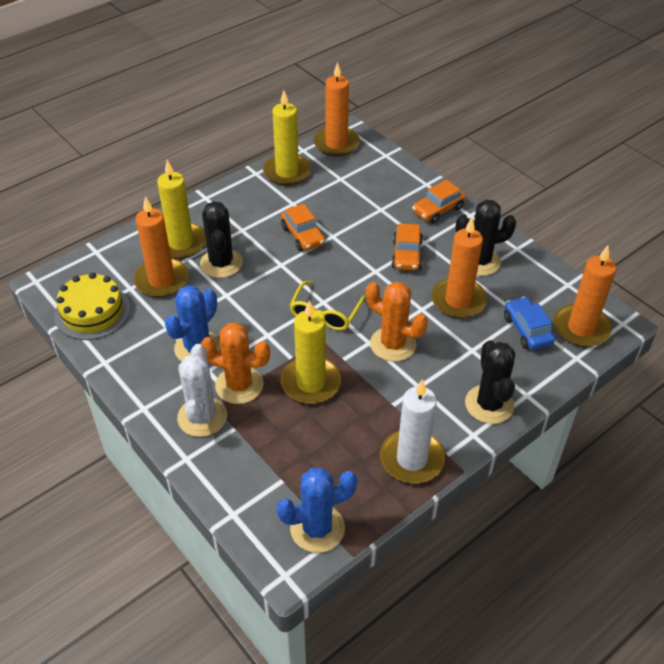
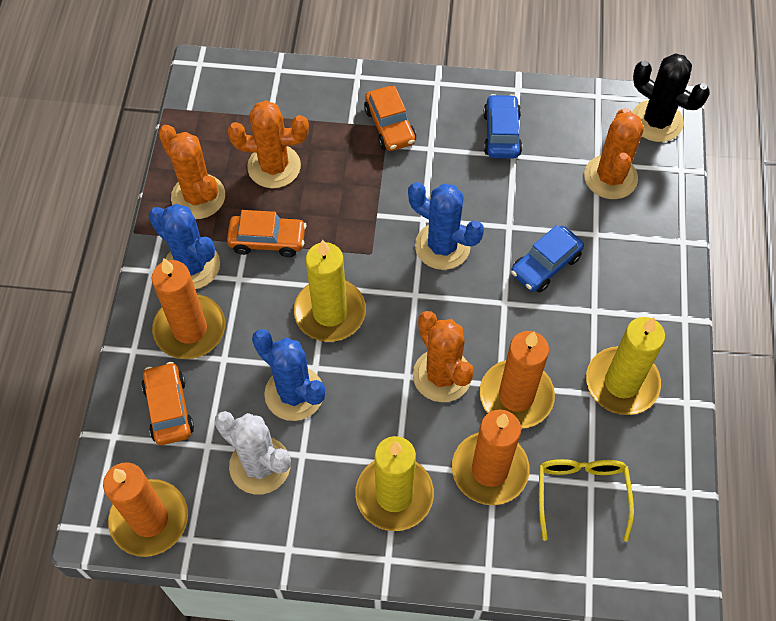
black cactus: [200,201,243,278] [455,199,516,276] [465,340,515,424] = 3 -> [632,53,710,142] = 1
blue cactus: [165,285,221,361] [276,468,358,553] = 2 -> [149,204,220,289] [252,329,325,421] [408,182,484,270] = 3
blue car: [504,297,555,350] = 1 -> [483,94,522,159] [511,225,584,293] = 2
orange cactus: [201,323,270,404] [366,282,428,362] = 2 -> [158,125,225,219] [228,100,309,188] [413,311,474,402] [584,108,644,199] = 4
white candle: [380,379,445,483] = 1 -> none = 0
yellow cake: [54,272,130,340] = 1 -> none = 0

